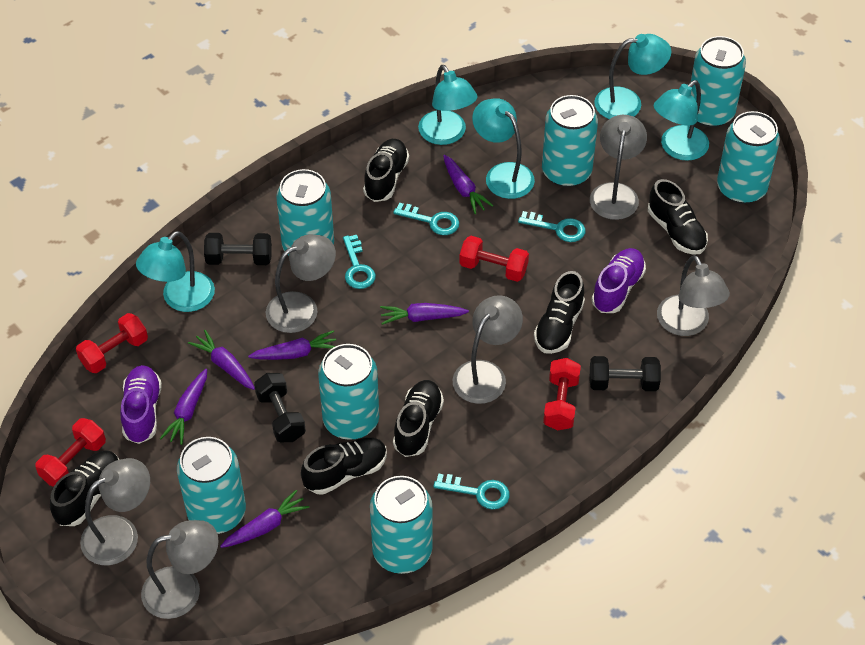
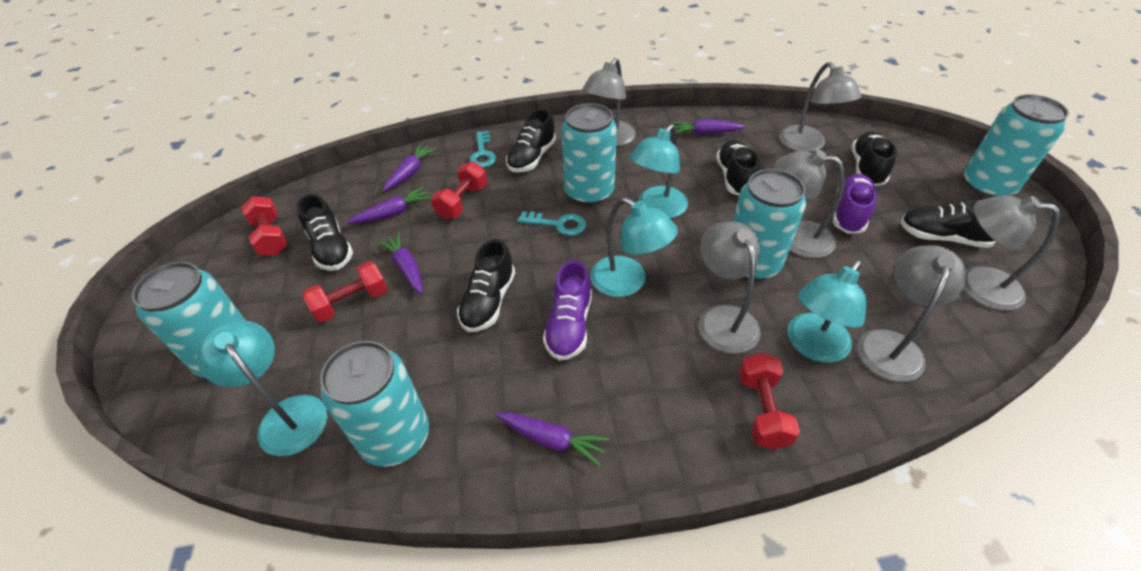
black dumbbell: [204,233,272,265] [254,373,306,442] [590,356,661,391] = 3 -> none = 0
purple carrot: [160,369,207,445] [188,330,255,390] [220,490,310,548] [248,330,336,360] [380,303,469,325] [443,155,494,214] = 6 -> [347,187,431,224] [377,232,423,294] [383,144,437,191] [496,412,610,467] [670,119,746,135] = 5
turquoise can: [177,437,246,534] [276,169,334,256] [318,344,379,440] [370,476,432,574] [542,95,598,187] [691,36,746,127] [717,111,780,204] = 7 -> [132,262,245,378] [320,341,429,467] [561,103,617,205] [733,169,806,281] [964,94,1069,198] = 5
turquoise key: [343,235,376,289] [393,203,459,235] [433,473,510,509] [518,211,586,242] = 4 -> [469,131,496,168] [518,211,586,236] = 2
turquoise lamp: [136,231,215,312] [418,65,477,145] [472,98,535,199] [594,34,671,119] [654,80,709,161] = 5 -> [197,320,327,456] [590,197,678,297] [630,124,688,218] [788,260,867,363] = 4

